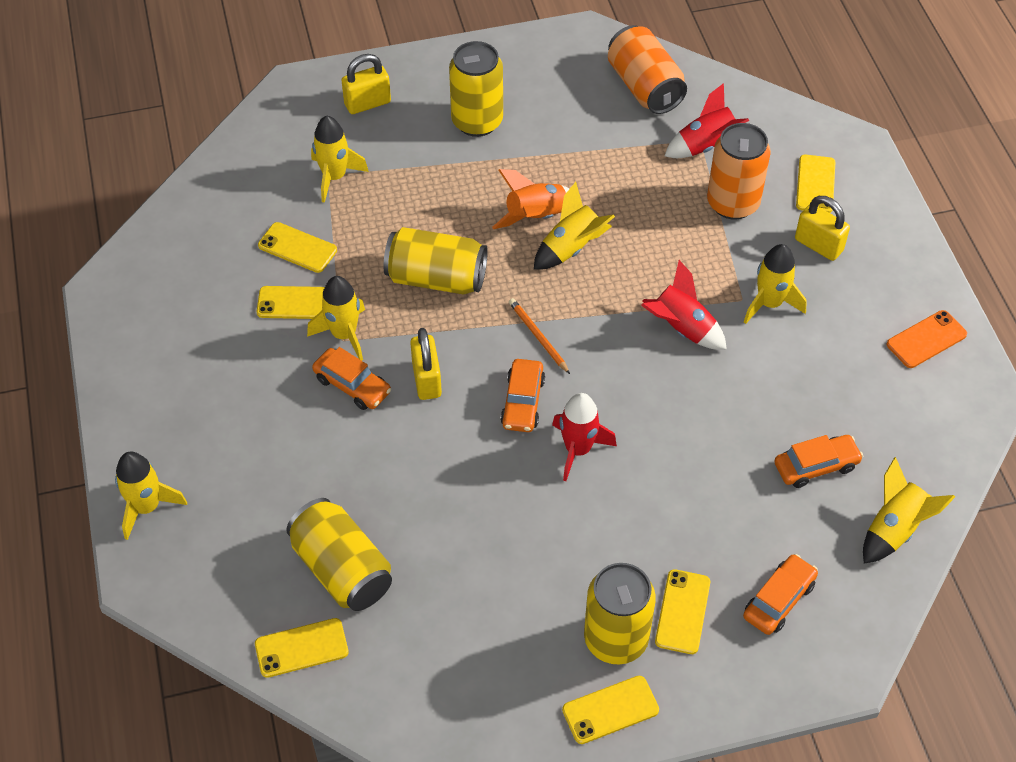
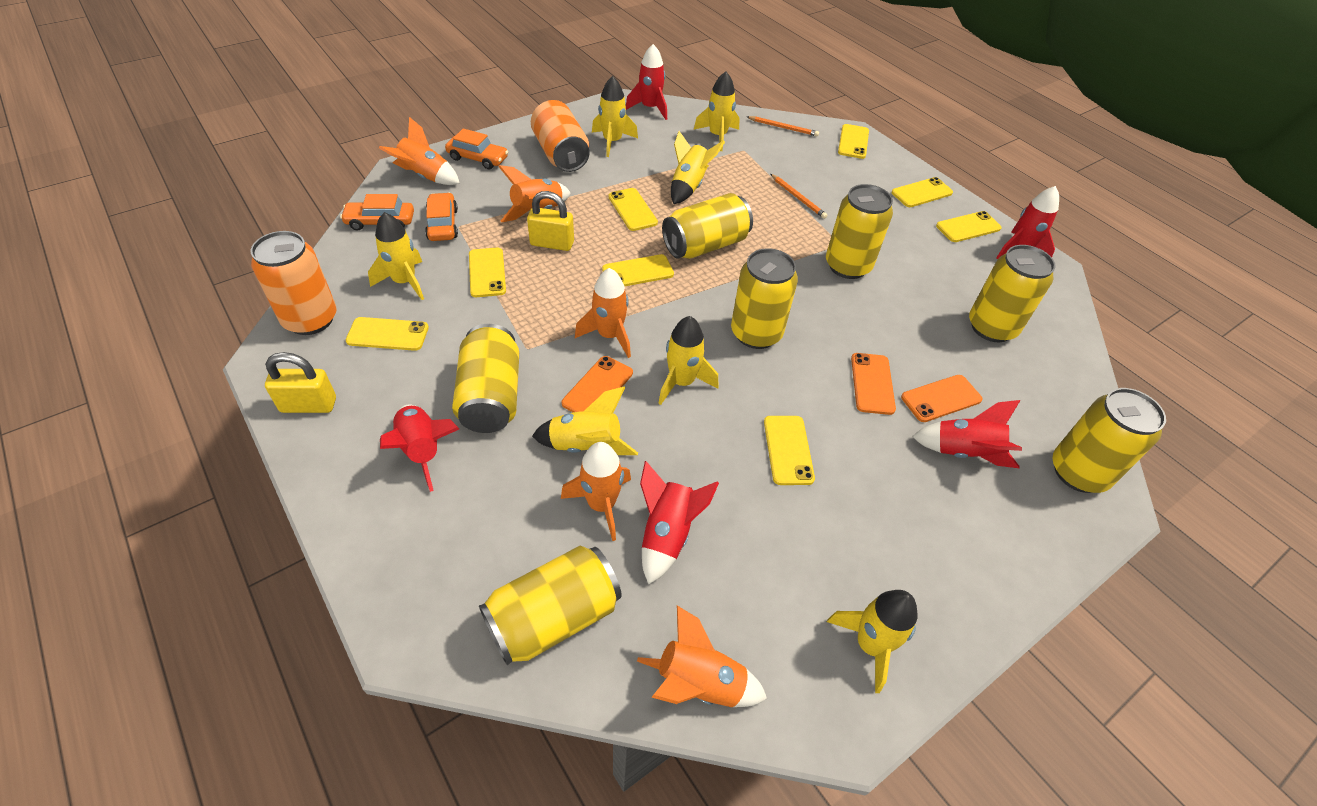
orange car: [312,347,391,410] [500,359,545,432] [743,554,818,635] [774,435,863,488] = 4 -> [340,194,414,230] [425,192,458,241] [445,128,508,169] = 3
orange pencil: [509,298,570,374] = 1 -> [747,116,819,136] [771,174,827,219] = 2
orange phone: [887,310,967,368] = 1 -> [562,356,633,412] [851,353,896,415] [901,375,983,422] = 3
orange rocket: [492,169,570,229] = 1 -> [379,117,460,185] [498,165,571,222] [561,442,631,541] [575,268,631,358] [637,606,767,707] = 5
red rocket: [552,393,617,481] [641,260,727,350] [665,83,749,158] = 3 -> [380,404,459,492] [626,44,667,120] [640,461,719,584] [912,400,1022,468] [996,186,1059,259] = 5
yellow can: [286,498,392,611] [383,227,488,295] [449,41,503,137] [584,563,656,664] = 4 -> [452,324,519,433] [479,546,622,665] [662,193,753,259] [731,248,798,349] [826,184,893,279] [969,245,1056,342] [1052,388,1166,493] = 7
yellow padlock: [341,54,391,114] [410,328,442,400] [795,196,850,261] = 3 -> [265,352,336,413] [527,191,574,251] = 2
yellow phone: [255,618,349,678] [257,286,325,319] [258,222,337,273] [562,676,659,744] [655,569,710,654] [796,155,835,213] = 6 -> [345,317,429,351] [469,248,506,297] [602,254,674,286] [609,188,658,231] [764,416,815,485] [838,124,869,159] [892,177,953,207] [936,211,1002,242] = 8
yellow rocket: [115,452,187,540] [307,276,365,361] [311,116,369,203] [534,182,615,270] [744,244,807,324] [863,457,955,564] = 6 -> [368,212,424,300] [532,387,638,455] [592,76,638,157] [658,316,718,405] [671,131,725,204] [694,71,740,151] [827,590,918,693] = 7

